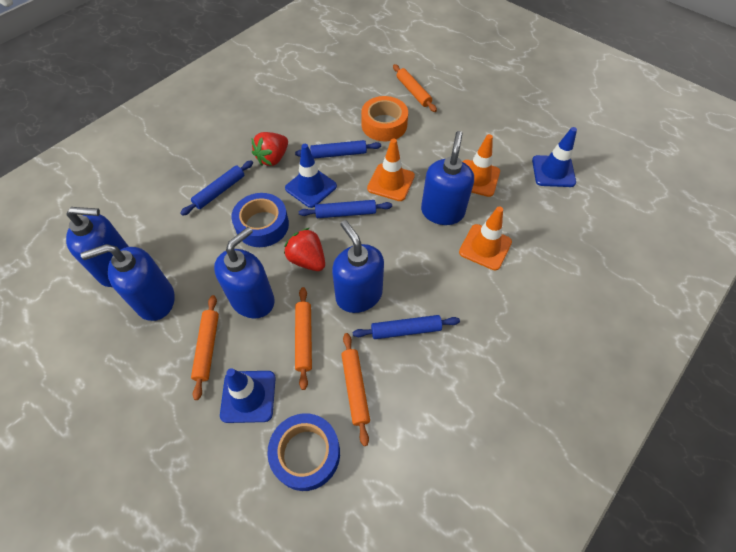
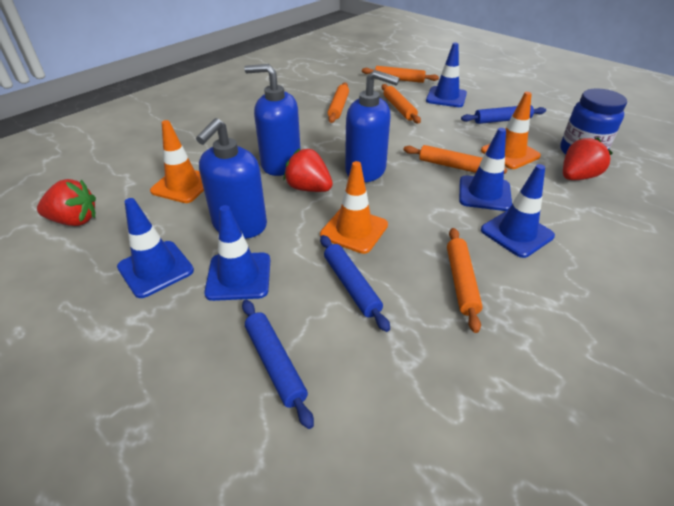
blue jar: none = 0 -> [560,88,627,155] = 1
blue rolling pin: [181,160,253,216] [295,140,381,159] [299,200,392,218] [353,315,460,339] = 4 -> [242,300,314,429] [320,235,390,332] [461,105,546,124] = 3
blue soap dispenser: [66,207,129,287] [80,244,175,321] [214,227,275,318] [332,220,384,313] [421,131,474,225] = 5 -> [196,118,267,239] [244,64,301,176] [345,70,400,182] = 3
blue tape: [231,193,289,247] [267,413,340,491] = 2 -> none = 0
blue traffic cone: [220,368,276,423] [285,144,337,208] [532,127,577,187] = 3 -> [117,198,194,298] [204,205,270,301] [426,43,467,107] [459,128,512,211] [481,164,555,258] = 5
orange rolling pin: [191,295,219,400] [295,287,312,390] [341,333,370,446] [393,64,437,112] = 4 -> [328,82,349,123] [362,66,439,83] [382,84,421,123] [403,145,507,174] [447,228,483,333] = 5
orange tape: [361,96,408,141] = 1 -> none = 0
red strawberry: [252,132,288,166] [284,228,325,271] = 2 -> [37,179,96,226] [284,148,333,192] [563,137,613,180] = 3

